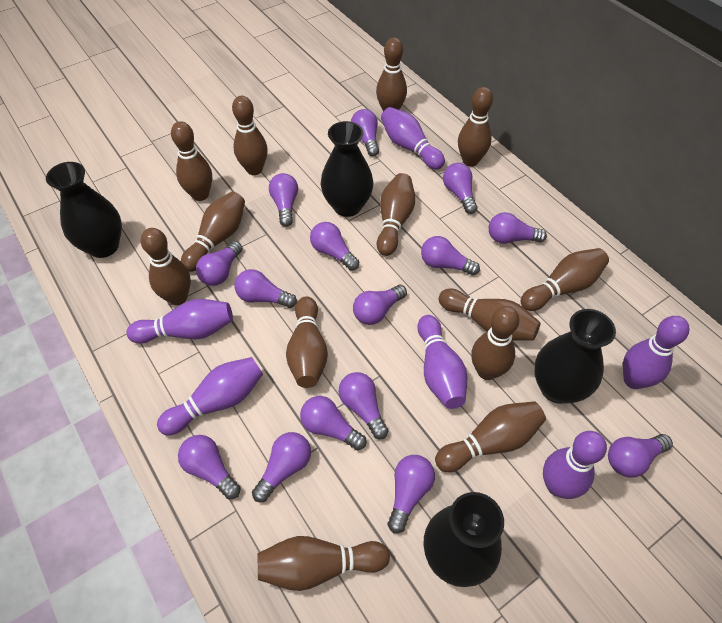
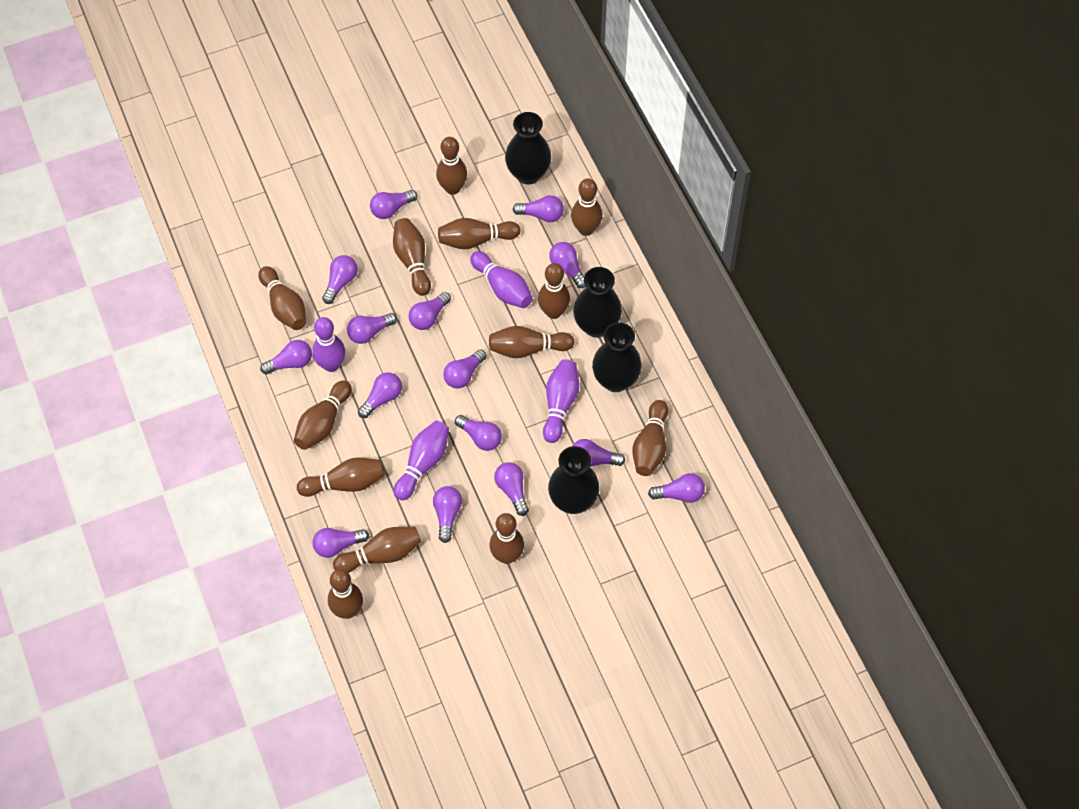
purple bowling pin: [127,299,233,344] [157,357,263,435] [381,107,445,170] [417,315,467,409] [543,431,607,499] [623,316,690,389] = 6 -> [312,317,345,372] [394,420,449,500] [470,251,533,308] [543,359,579,443] = 4

